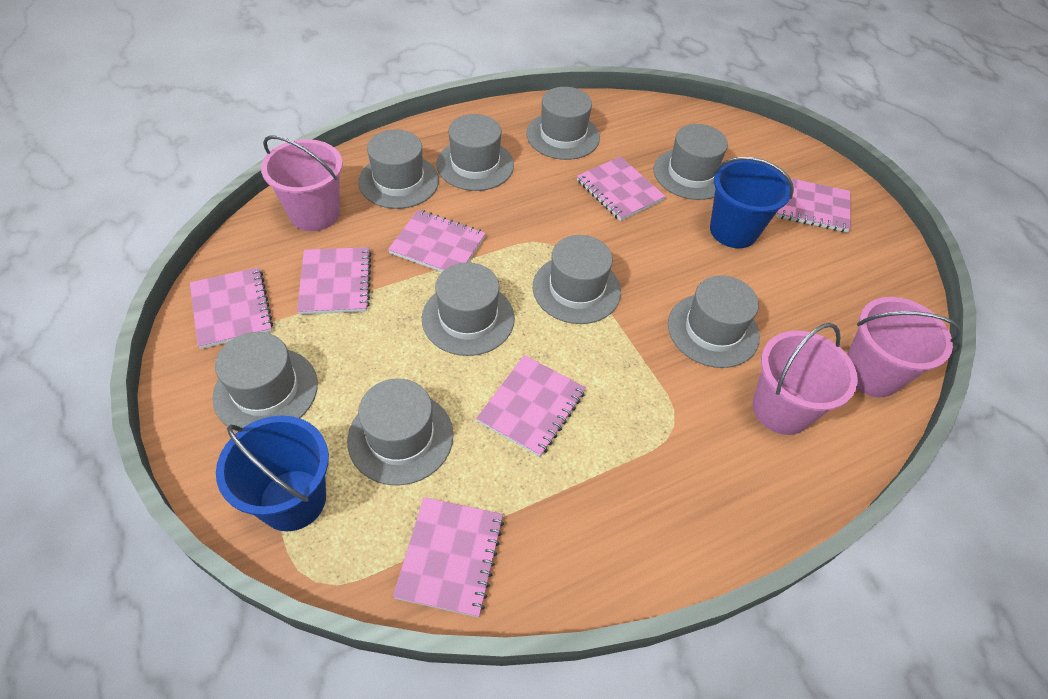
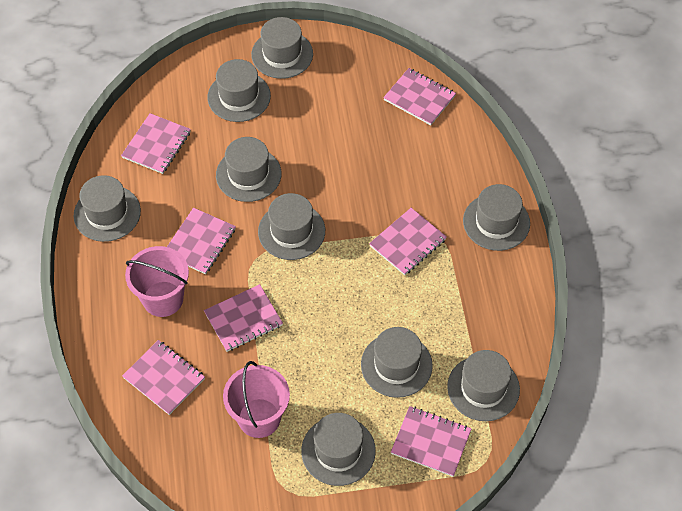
blue bucket: [216,415,329,531] [710,157,794,248] = 2 -> none = 0
pink bucket: [261,135,343,231] [753,323,858,435] [847,297,961,397] = 3 -> [125,246,189,317] [223,361,290,438] = 2

